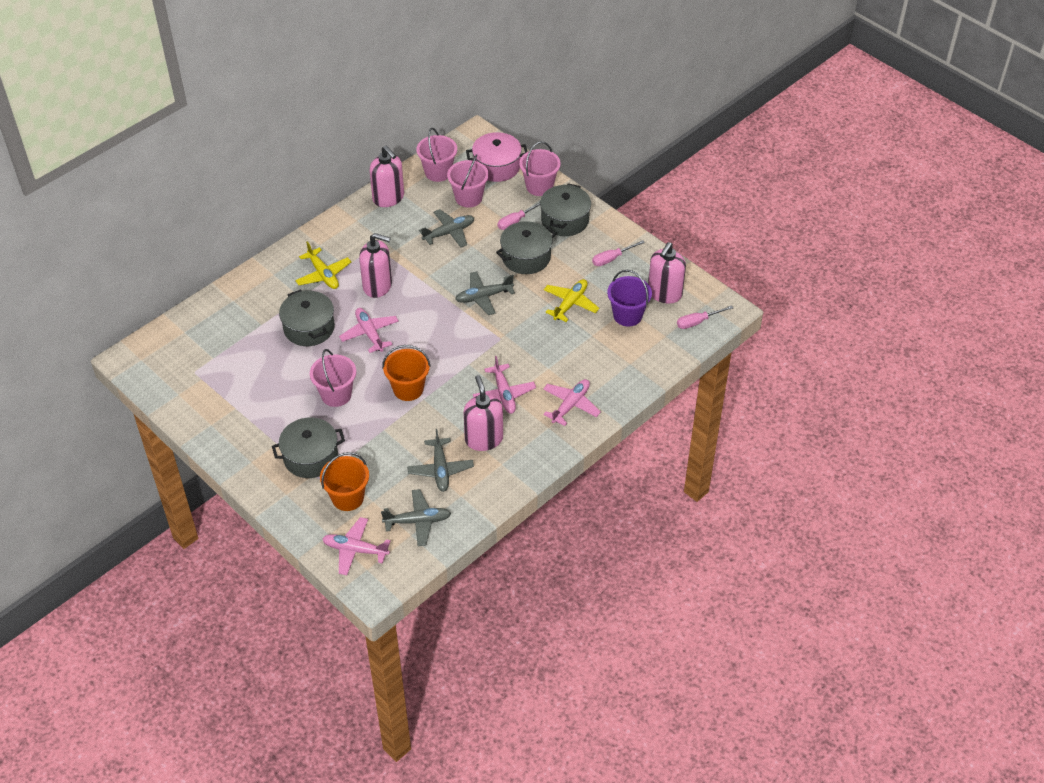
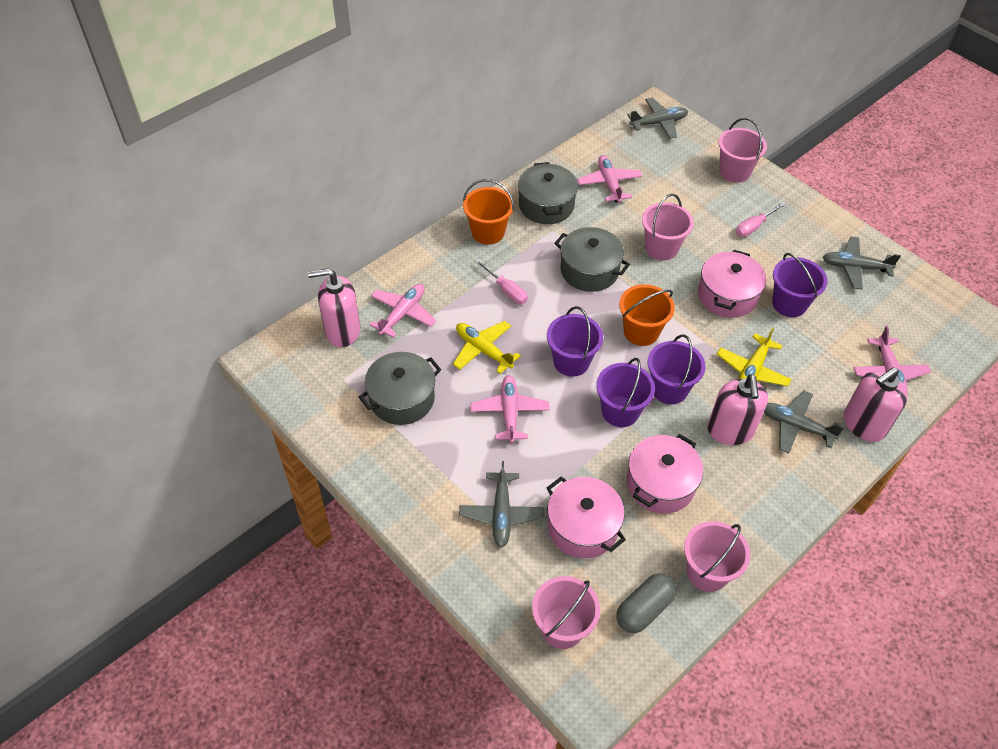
grey capsule: none = 0 -> [616,573,677,633] = 1
grey pot: [272,417,345,478] [279,289,335,346] [496,221,556,274] [540,183,591,236] = 4 -> [359,352,441,425] [518,162,578,224] [554,227,630,292] = 3
pink pot: [466,132,527,182] = 1 -> [547,477,626,558] [627,434,703,514] [698,250,766,318] = 3
pink screwdriver: [498,203,540,230] [592,240,645,266] [677,305,733,329] = 3 -> [475,259,528,304] [736,202,786,237] = 2
pink soap dispenser: [359,233,392,298] [370,146,404,207] [464,375,503,451] [648,242,686,304] = 4 -> [308,268,361,347] [708,374,768,445] [844,367,907,442] = 3
purple bucket: [607,270,652,327] = 1 -> [547,306,603,377] [596,358,655,427] [648,334,705,405] [772,253,827,317] = 4

